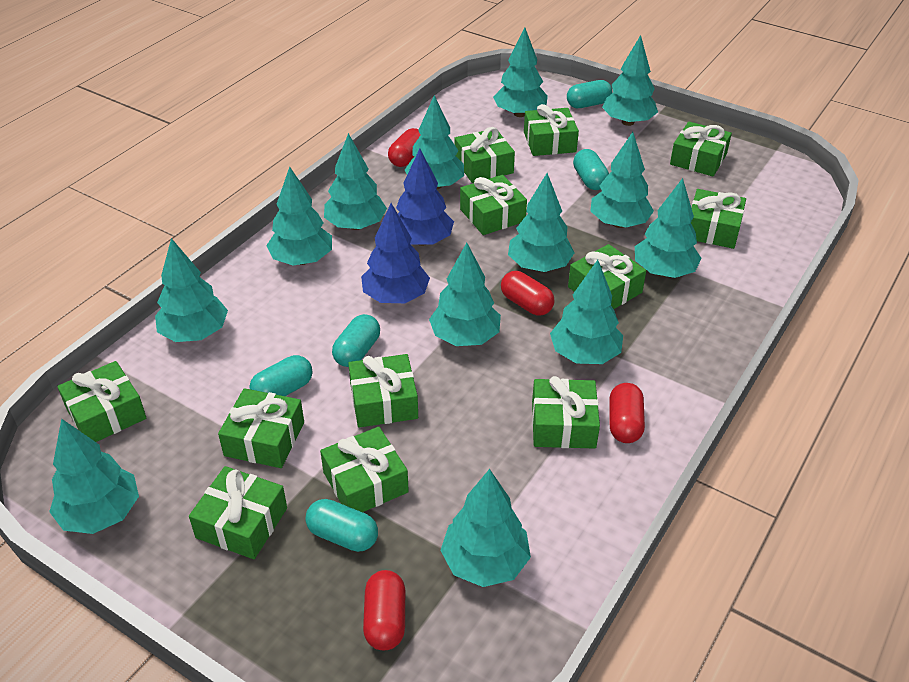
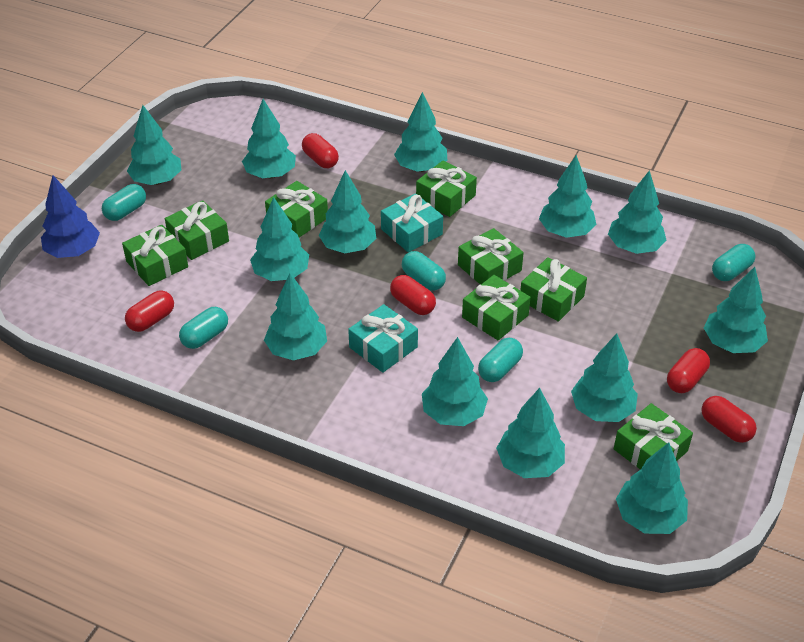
blue tree: [361,203,430,303] [396,149,454,246] = 2 -> [41,175,100,258] = 1
green gift: [57,361,146,442] [189,466,287,559] [218,388,304,468] [320,427,409,512] [348,354,418,427] [454,127,515,183] [460,175,527,235] [524,104,579,156] [532,376,600,449] [568,244,646,309] [670,121,732,176] [691,189,746,249] = 12 -> [122,225,188,286] [165,200,229,260] [265,181,328,237] [416,160,477,217] [458,228,524,285] [462,275,531,340] [520,257,587,322] [614,403,693,470] = 8
red capsule: [363,570,405,650] [388,128,421,167] [501,271,555,316] [609,383,645,443] = 4 -> [125,290,174,332] [302,133,339,168] [390,275,436,315] [667,348,710,393] [701,396,757,443] = 5
turquoise gift: none = 0 -> [348,304,418,373] [381,193,443,252] = 2

